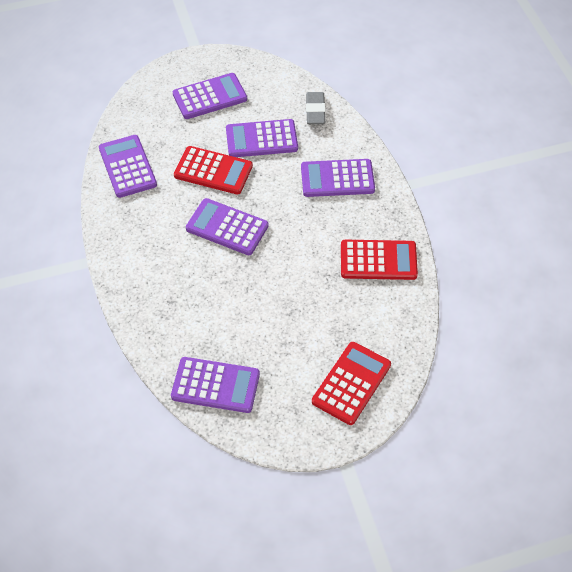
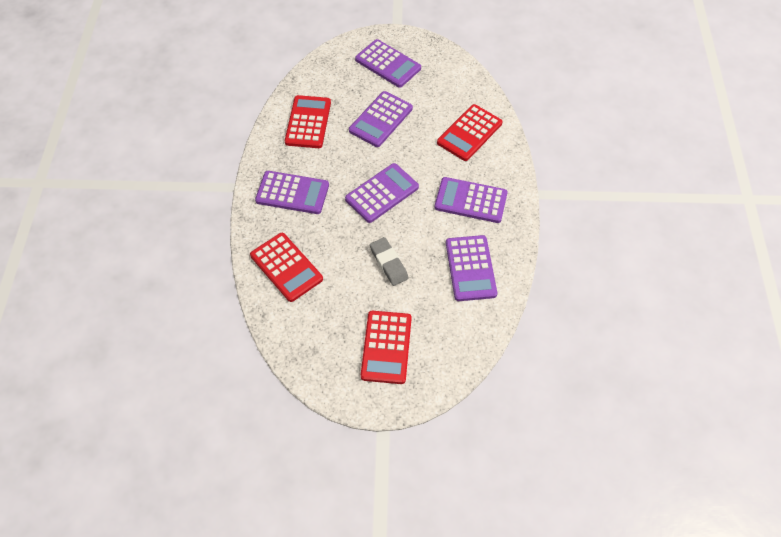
red calculator: [174,146,253,195] [312,342,391,425] [341,240,418,280] = 3 -> [250,233,323,302] [285,95,331,148] [361,311,412,384] [437,104,502,161] = 4

